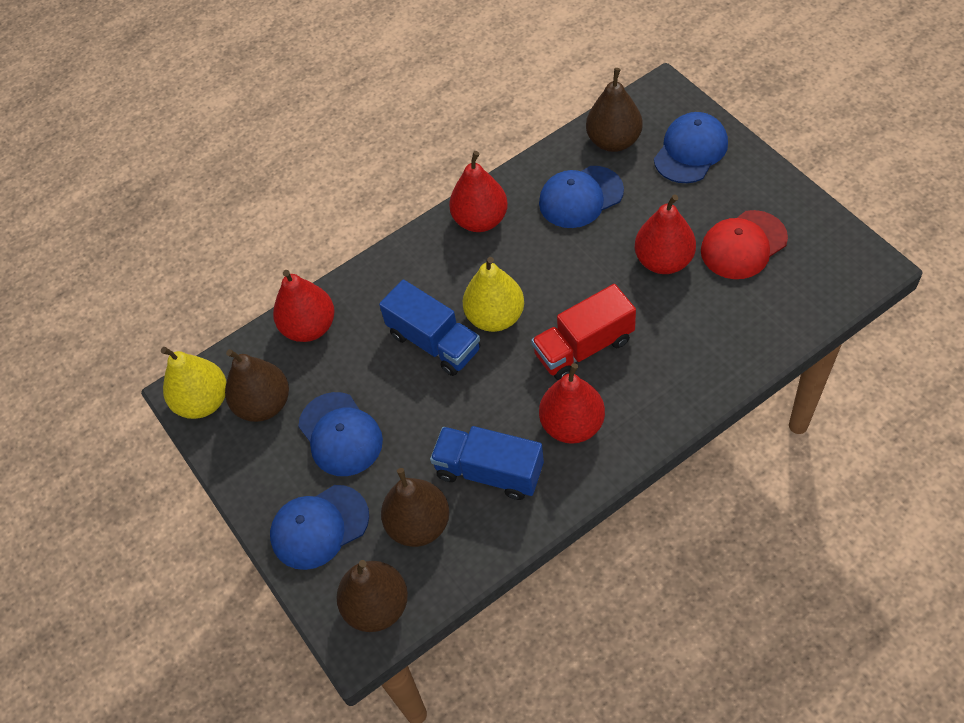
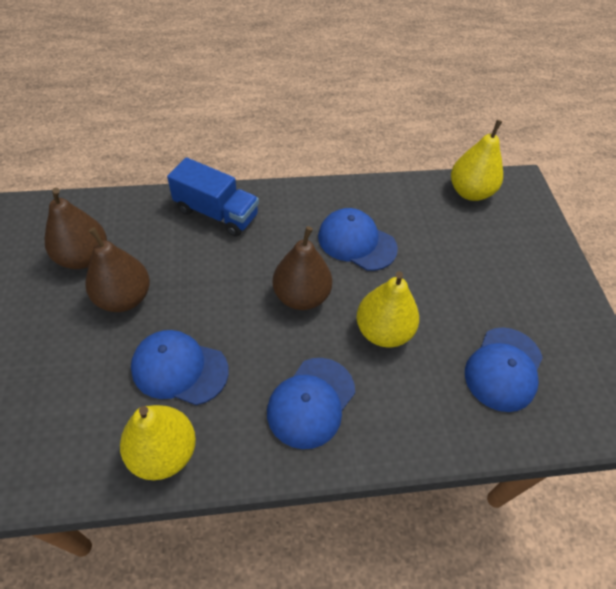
blue truck: [379,279,480,376] [430,426,544,500] = 2 -> [167,157,259,237] = 1
brown pear: [225,349,289,422] [336,560,408,632] [381,468,450,547] [586,68,643,152] = 4 -> [45,188,107,269] [85,227,150,312] [273,226,332,310] = 3
red cap: [701,210,788,279] = 1 -> none = 0
red pear: [273,270,335,342] [449,151,508,232] [539,363,605,444] [635,194,696,274] = 4 -> none = 0
red truck: [531,284,636,380] = 1 -> none = 0
yellow pear: [161,347,227,419] [463,257,524,332] = 2 -> [120,405,196,480] [357,271,419,347] [451,120,503,201] = 3

